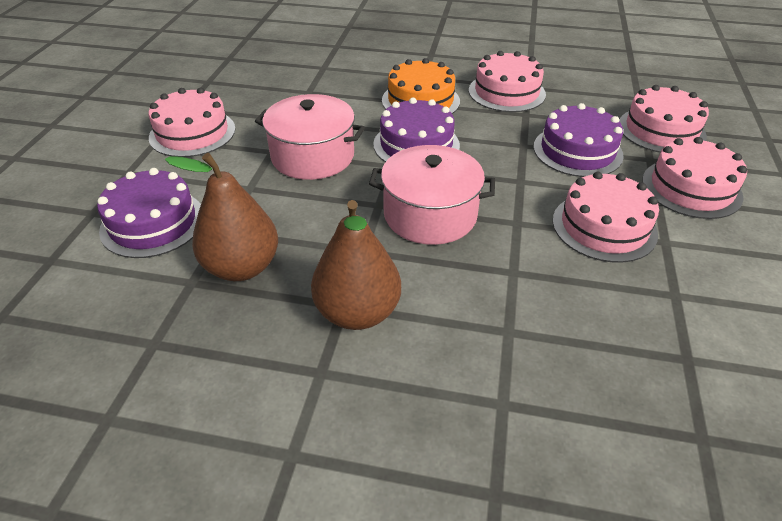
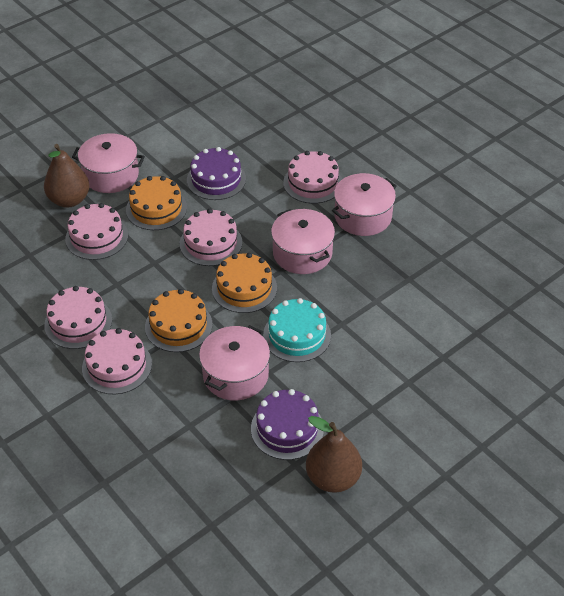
orange cake: [382,58,460,114] = 1 -> [126,176,187,230] [145,289,212,352] [212,253,277,313] = 3
pink pot: [255,94,365,180] [369,145,495,245] = 2 -> [72,133,145,193] [199,325,270,401] [271,209,335,274] [332,173,397,236] = 4
purple cake: [97,168,201,258] [373,98,460,162] [533,103,624,177] = 3 -> [187,147,246,200] [251,389,324,460] = 2
turquoise cake: none = 0 -> [263,298,331,362] = 1

